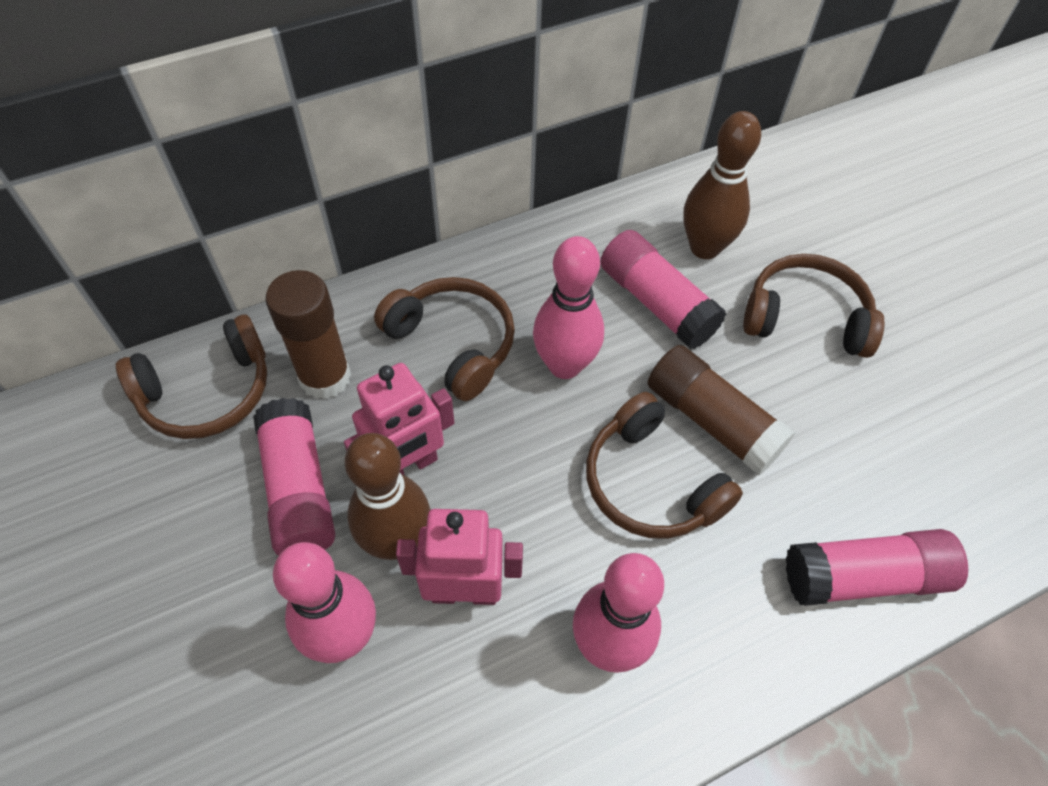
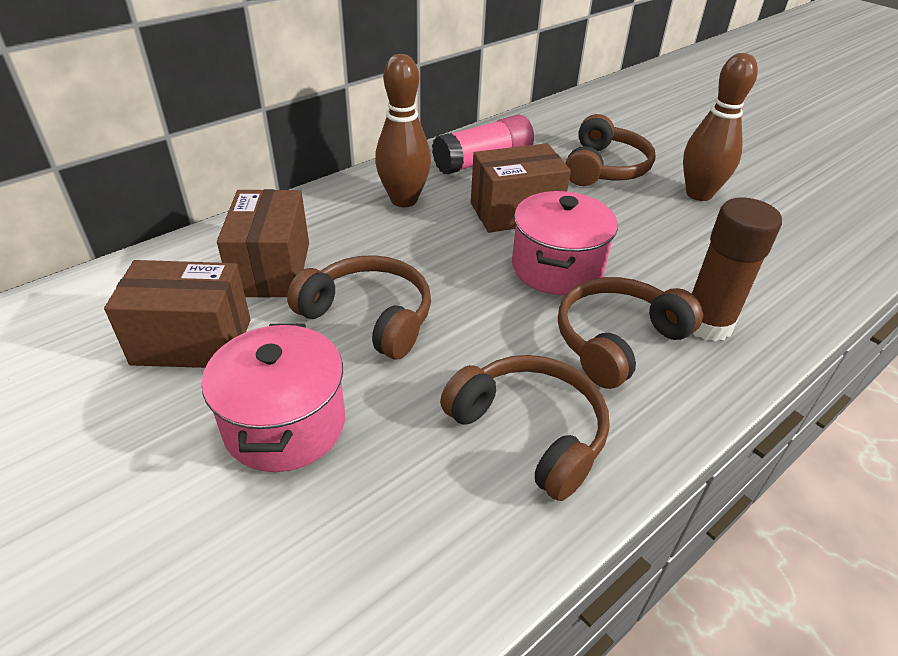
brown box: none = 0 -> [104,260,251,368] [217,189,309,298] [471,143,571,233] = 3
brown glue stick: [266,270,351,399] [648,345,795,475] = 2 -> [692,197,782,342] = 1
pink bowling pin: [273,542,376,663] [533,236,604,379] [573,553,664,673] = 3 -> none = 0
pink glue stick: [253,398,336,556] [600,230,726,349] [786,529,968,606] = 3 -> [432,114,534,175] = 1
pink pot: none = 0 -> [202,324,345,472] [512,191,618,295] = 2
pink robot: [344,363,454,475] [396,509,523,605] = 2 -> none = 0

